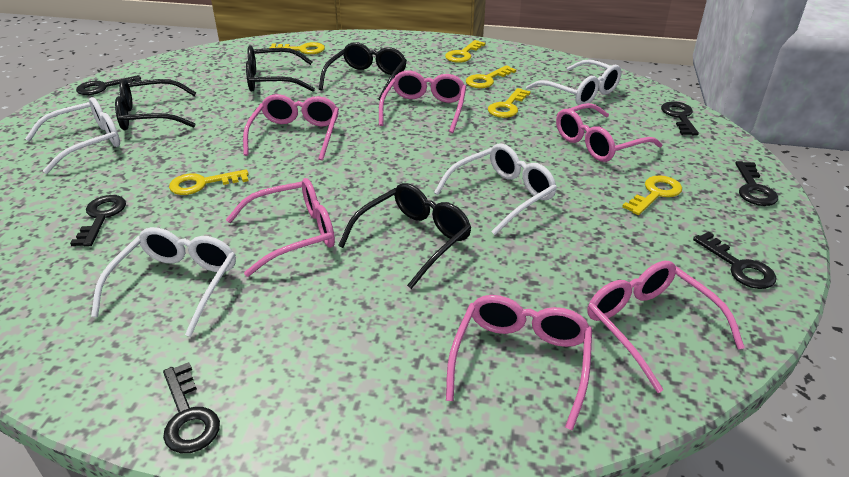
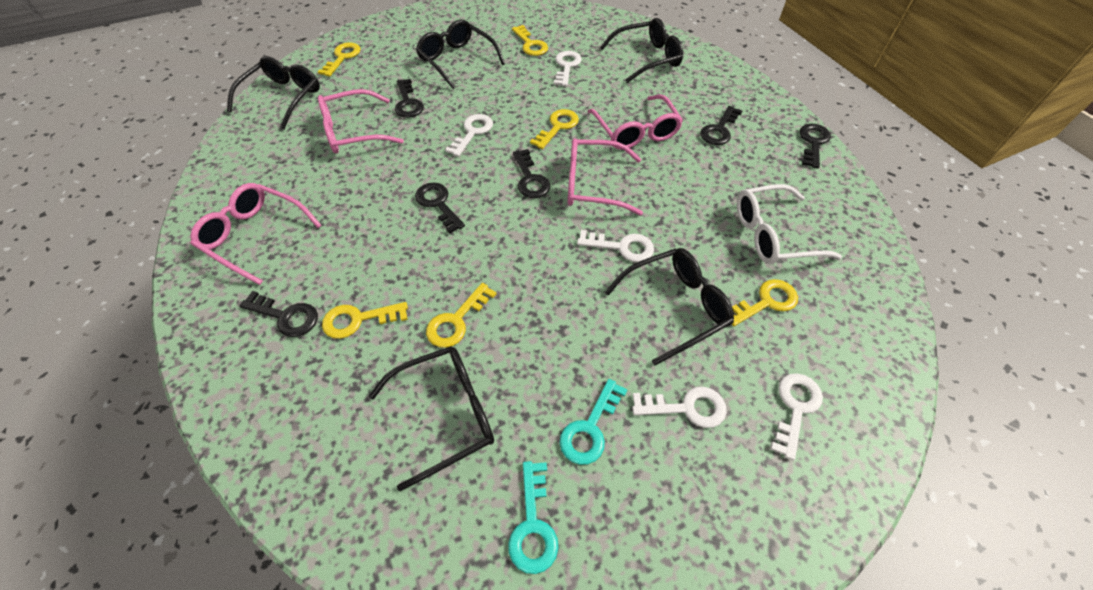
black glasses: [115,79,196,130] [246,46,315,92] [319,42,407,100] [338,183,471,289] = 4 -> [227,56,320,129] [369,346,494,491] [416,19,505,89] [600,18,683,83] [605,248,734,366] = 5
pink glasses: [226,178,335,277] [243,94,339,161] [379,70,466,133] [446,295,592,431] [556,103,662,162] [587,261,745,393] = 6 -> [190,183,322,285] [318,89,404,153] [568,138,643,215] [587,94,683,150] = 4
turquoise key: none = 0 -> [508,461,559,574] [560,379,628,465] = 2
white glasses: [25,97,120,174] [91,227,236,337] [434,144,557,235] [526,59,622,105] = 4 -> [737,184,842,264] = 1
white key: none = 0 -> [445,114,493,157] [554,51,582,86] [577,230,654,262] [632,387,727,428] [770,373,823,460] = 5

